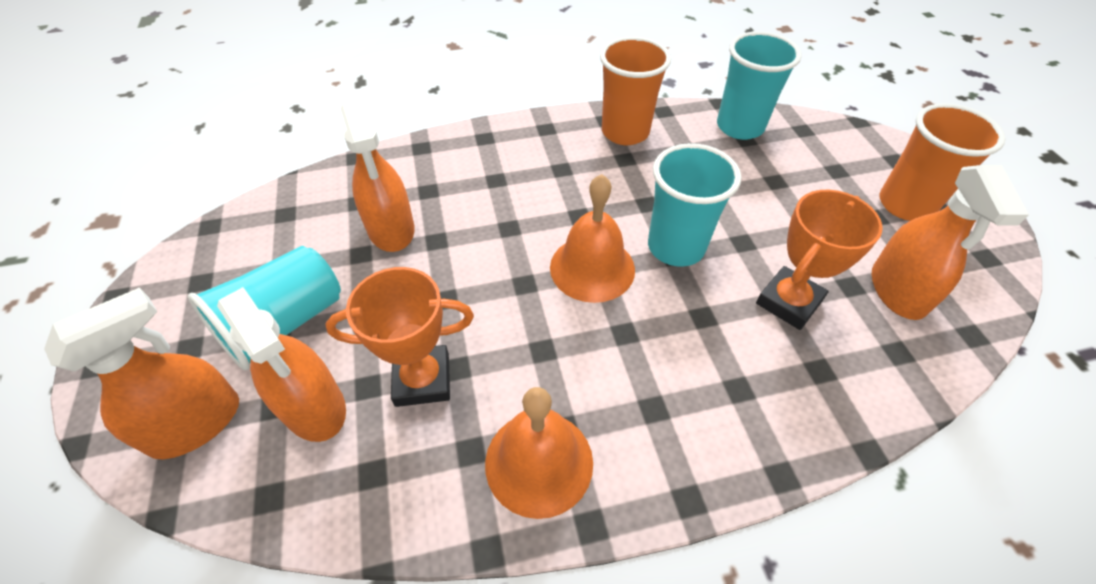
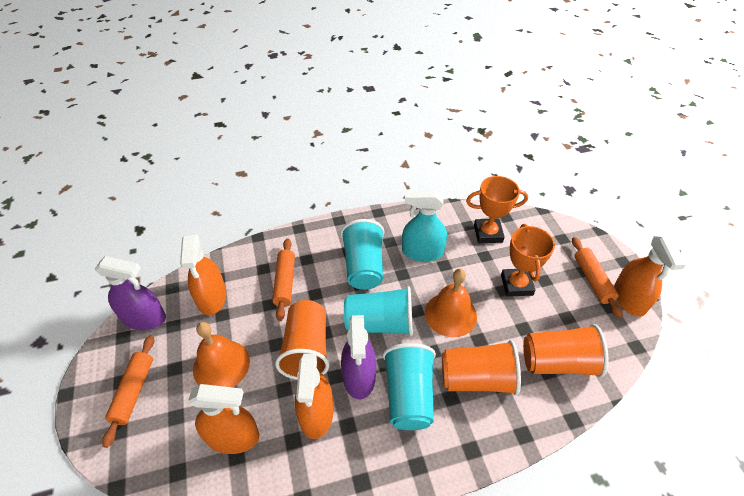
orange cup: [600,36,671,145] [880,103,1005,221] = 2 -> [275,300,329,380] [442,340,521,396] [523,324,609,378] = 3
orange rolling pin: none = 0 -> [102,335,154,448] [272,238,295,321] [572,237,622,318] = 3
purple spray bottle: none = 0 -> [95,256,166,330] [341,315,376,399] = 2
turquoise spray bottle: none = 0 -> [402,190,447,262] = 1

